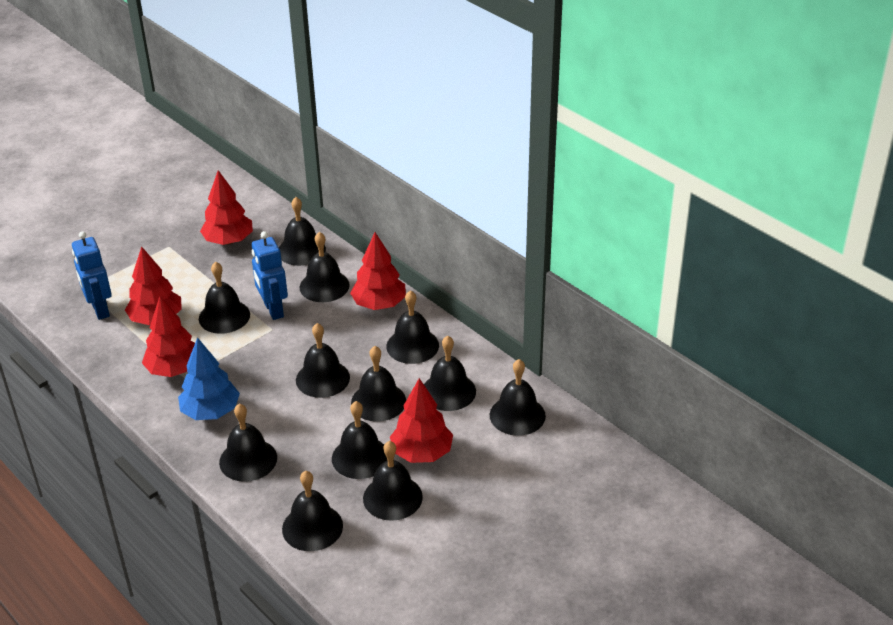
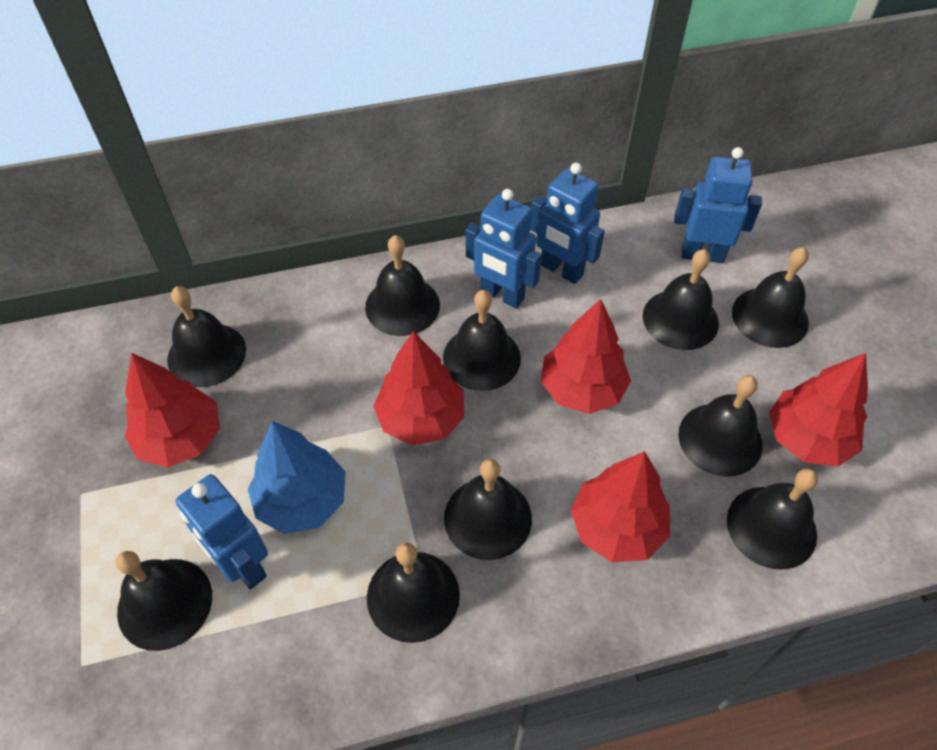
black bell: [199,262,250,334] [219,404,277,482] [279,197,326,266] [282,471,343,551] [296,323,350,398] [300,232,350,302] [332,401,388,479] [351,346,406,422] [363,441,423,521] [386,290,439,364] [424,336,476,411] [490,359,546,436] = 12 -> [116,551,212,651] [167,286,246,387] [365,235,440,336] [367,543,460,643] [443,290,521,391] [444,459,532,560] [643,249,719,350] [678,375,763,477] [727,468,818,570] [732,247,809,348] = 10
blue robot: [72,231,112,320] [252,231,288,320] = 2 -> [176,474,268,589] [466,189,542,309] [531,163,605,284] [674,147,762,263] = 4

